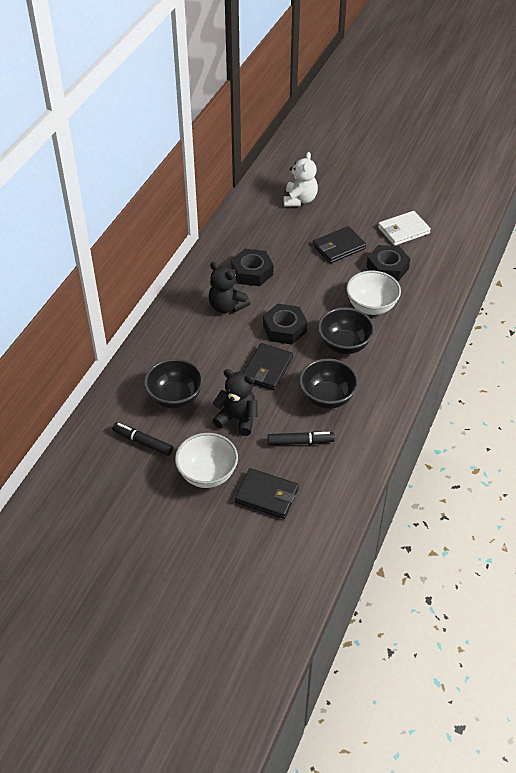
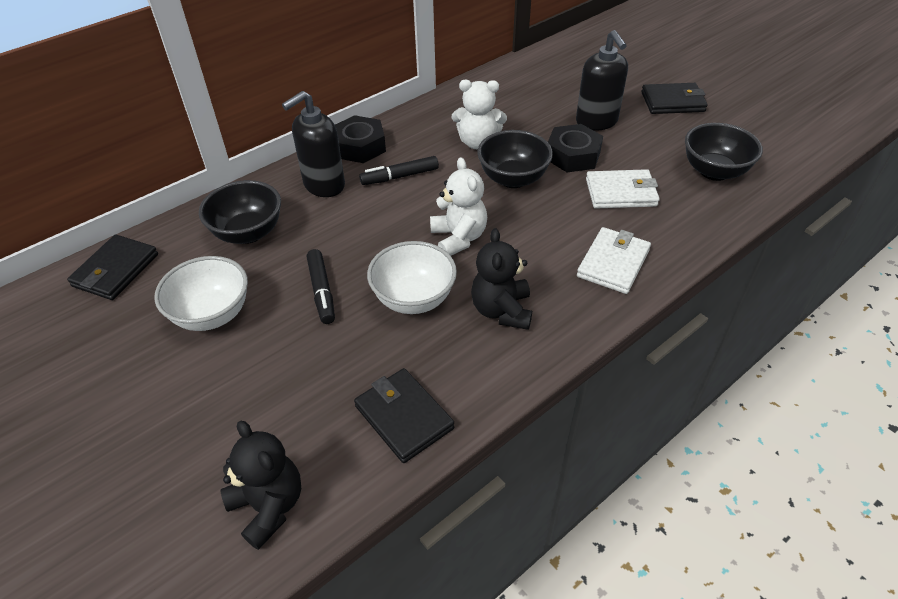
black nut: [231,249,273,286] [263,304,307,345] [367,245,410,281] = 3 -> [335,115,386,163] [548,124,603,172] = 2
black soap dispenser: none = 0 -> [282,91,345,197] [576,30,628,131] = 2
white teddy bear: [284,152,318,207] = 1 -> [430,157,487,256] [452,80,507,150] = 2
white wallet: [378,211,431,246] = 1 -> [577,227,651,294] [586,169,660,209] = 2

